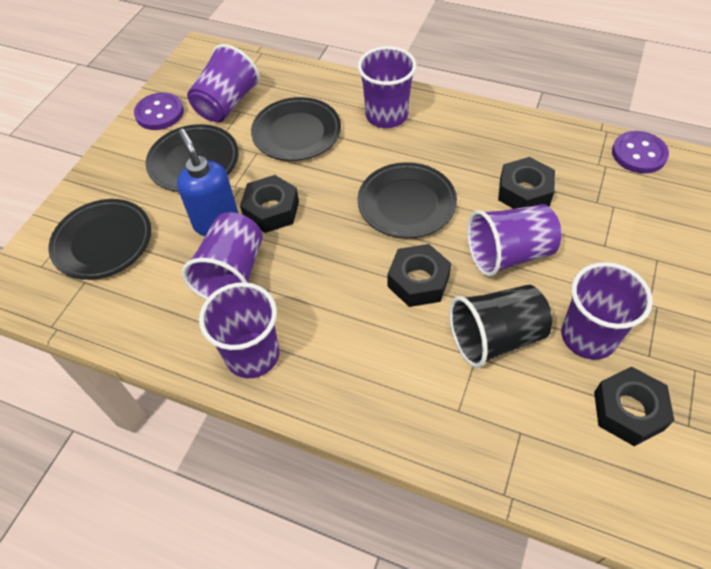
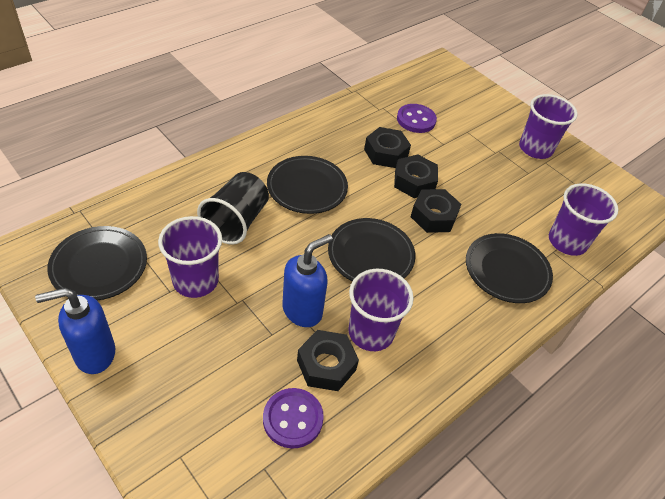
blue soap dispenser: [177,129,239,236] = 1 -> [35,288,115,374] [282,234,333,327] = 2
purple cup: [182,212,263,299] [187,44,260,122] [199,282,280,378] [358,46,417,128] [467,204,562,277] [561,262,653,360] = 6 -> [158,216,222,298] [349,269,414,351] [519,94,578,159] [549,183,619,256] = 4

